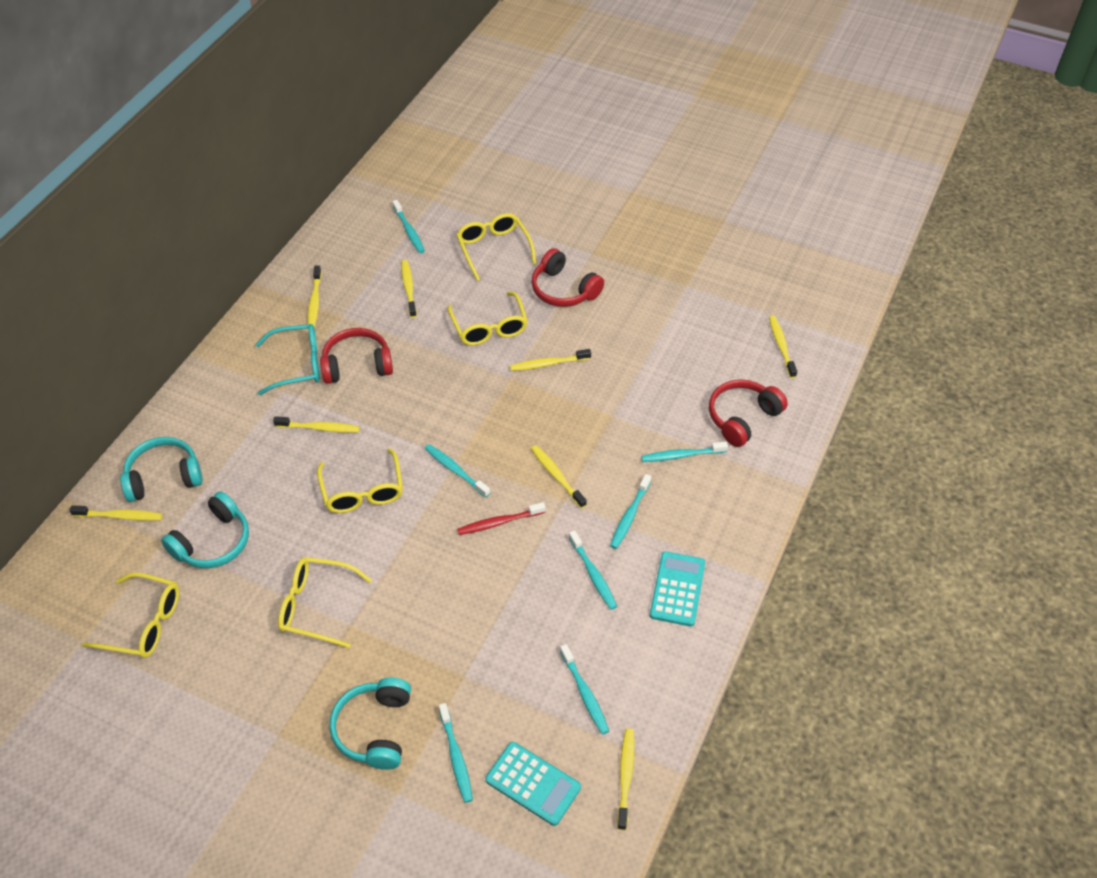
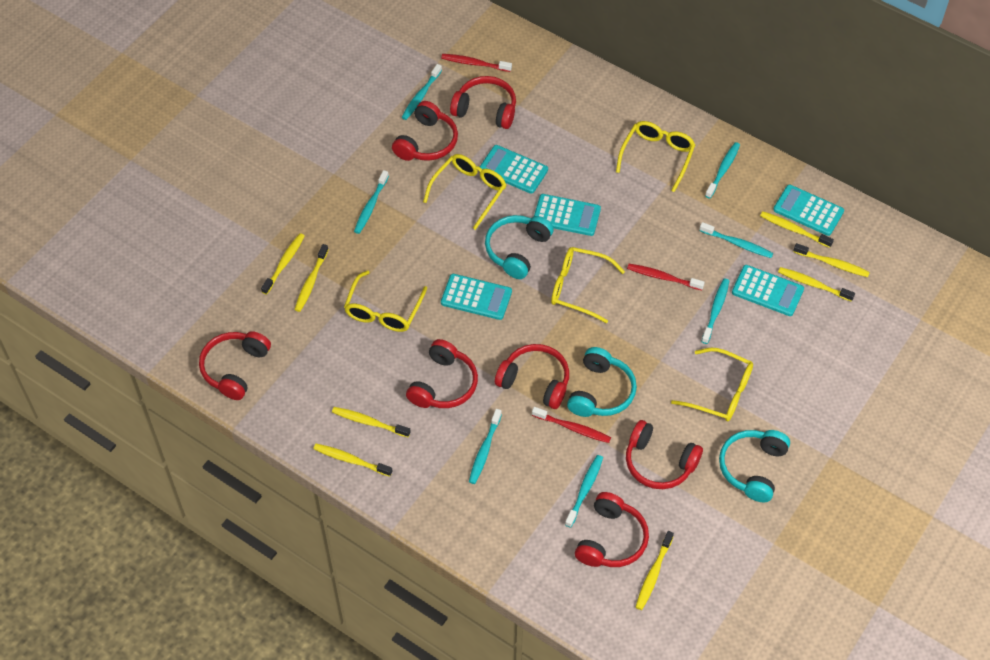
red headphones: [320,328,393,384] [532,248,604,307] [709,380,788,447] = 3 -> [199,331,271,400] [392,101,458,161] [406,339,478,408] [450,76,516,129] [495,344,569,409] [575,492,649,567] [626,420,703,489] = 7
red toothbrush: [457,502,546,535] = 1 -> [441,54,512,72] [532,407,611,443] [627,264,705,290] = 3
turquoise calculator: [485,742,581,826] [650,551,705,626] = 2 -> [441,274,512,320] [480,145,548,194] [534,194,601,236] [732,265,804,316] [773,185,844,236] = 5
turquoise glasses: [255,324,320,395] = 1 -> none = 0

